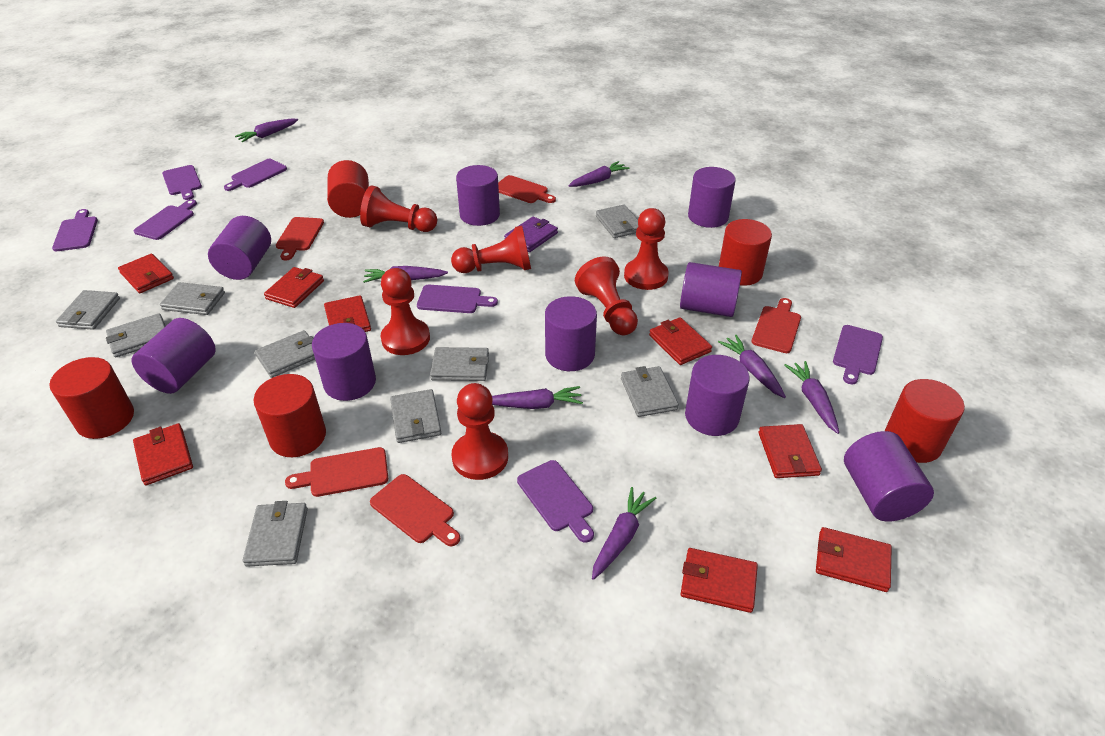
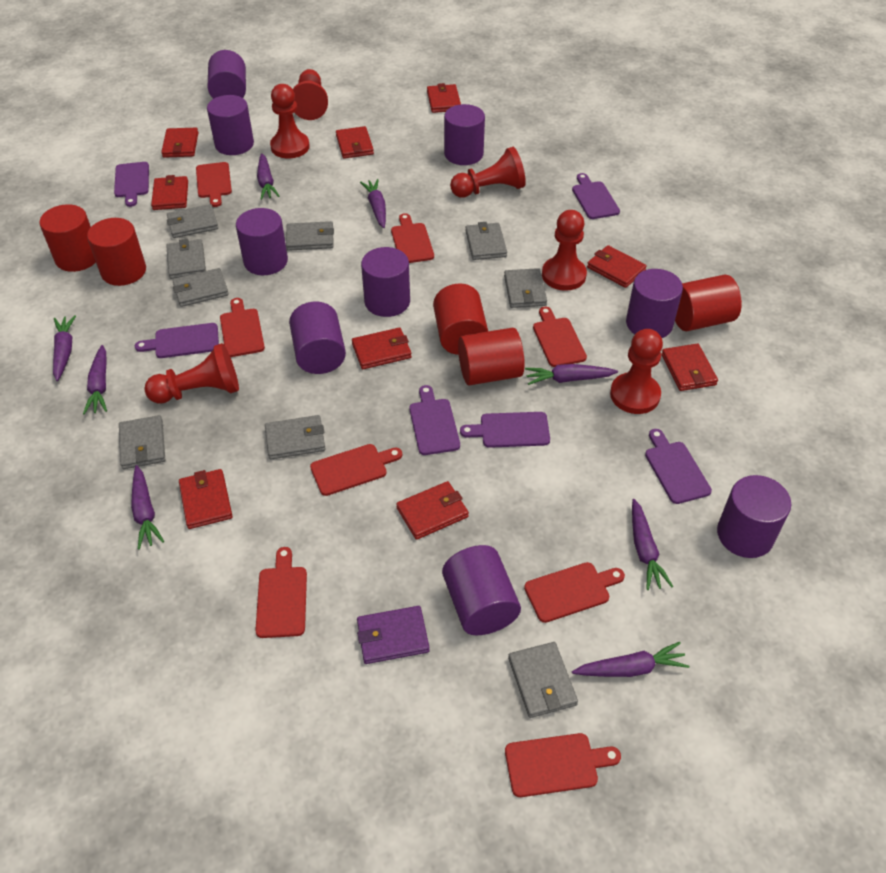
purple carrot: [235,119,298,143] [363,266,448,283] [492,386,583,409] [568,161,629,187] [592,487,656,580] [718,335,786,398] [784,361,839,434] = 7 -> [53,315,76,381] [83,345,107,415] [131,465,164,549] [257,153,280,200] [360,179,386,228] [525,364,618,385] [572,642,689,677] [632,499,673,590] = 8
purple cutting board: [52,209,98,251] [134,199,197,240] [162,165,202,200] [224,159,287,191] [417,285,498,313] [517,460,594,543] [833,325,883,384] = 7 -> [114,162,149,207] [135,323,219,358] [409,385,460,455] [460,412,550,448] [572,173,620,219] [645,429,712,504] = 6
red cutting board: [276,217,324,261] [285,447,388,497] [370,474,460,546] [498,175,556,203] [751,298,801,353] = 5 -> [196,162,232,207] [220,298,265,357] [255,547,307,638] [310,444,402,496] [391,213,434,263] [505,733,621,797] [524,562,625,623] [533,307,587,367] = 8
red wallet: [118,254,174,293] [133,423,193,485] [264,267,324,308] [324,295,371,332] [649,317,712,365] [681,548,758,613] [758,424,822,478] [816,527,892,592] = 8 -> [151,175,188,210] [161,128,199,158] [179,469,233,529] [336,126,374,159] [352,327,412,369] [396,481,469,540] [427,83,461,113] [587,245,647,288] [661,344,718,391] = 9

